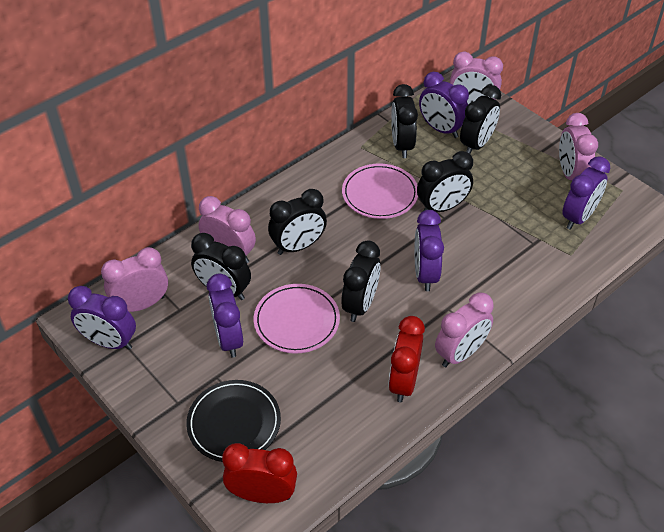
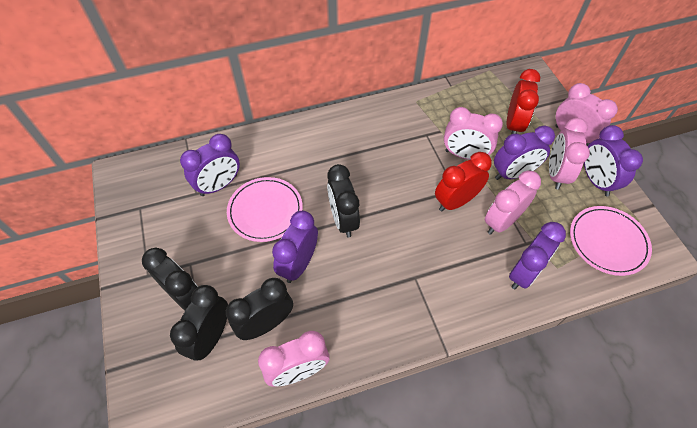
black clock: [191,233,251,300] [268,189,327,255] [341,240,380,322] [391,84,418,158] [417,151,473,212] [460,85,501,154] = 6 -> [142,248,198,311] [170,285,228,361] [226,278,293,340] [327,164,360,237] = 4
black plate: [186,380,281,462] = 1 -> none = 0

